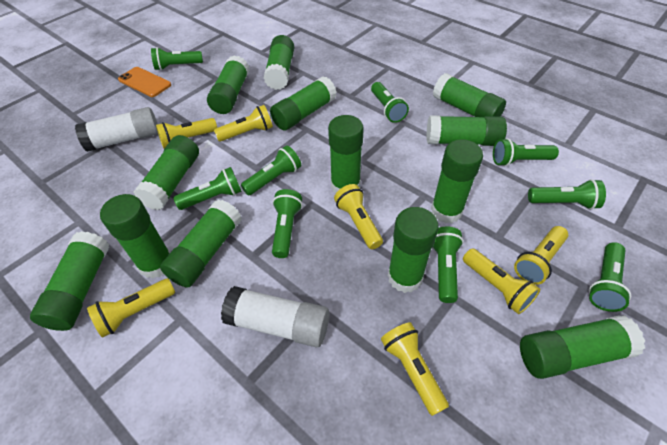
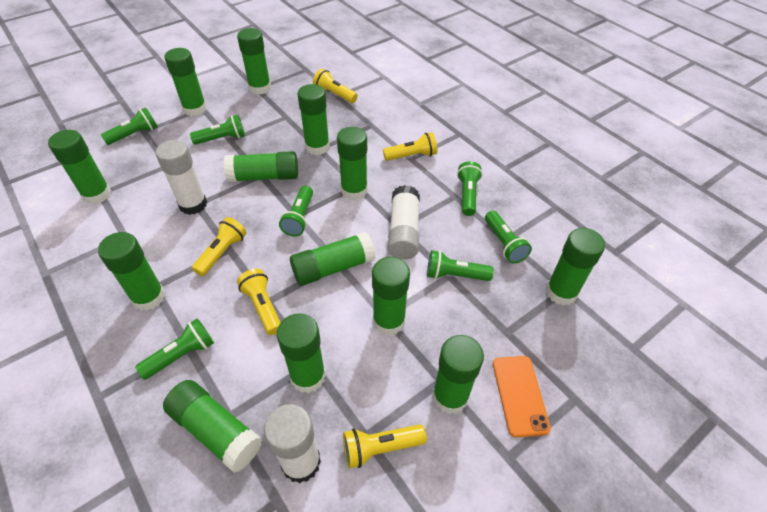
green flashlight: [151,47,203,70] [173,167,242,210] [241,145,301,196] [272,189,303,258] [371,82,409,123] [433,227,464,303] [493,138,559,166] [528,179,606,210] [589,242,631,312] = 9 -> [101,107,158,145] [135,318,214,380] [190,115,245,145] [279,186,313,236] [427,250,494,281] [457,161,483,216] [485,211,532,263] = 7
white glue stick: [75,107,158,152] [221,286,329,348] = 2 -> [156,140,207,215] [264,404,321,483] [388,185,420,260] = 3
yellow flashlight: [87,278,175,338] [156,118,217,149] [214,105,273,142] [334,184,383,249] [381,322,449,416] [463,248,540,314] [514,226,568,285] = 7 -> [192,217,247,276] [237,269,281,335] [313,69,358,103] [343,424,427,469] [383,132,437,161] = 5

